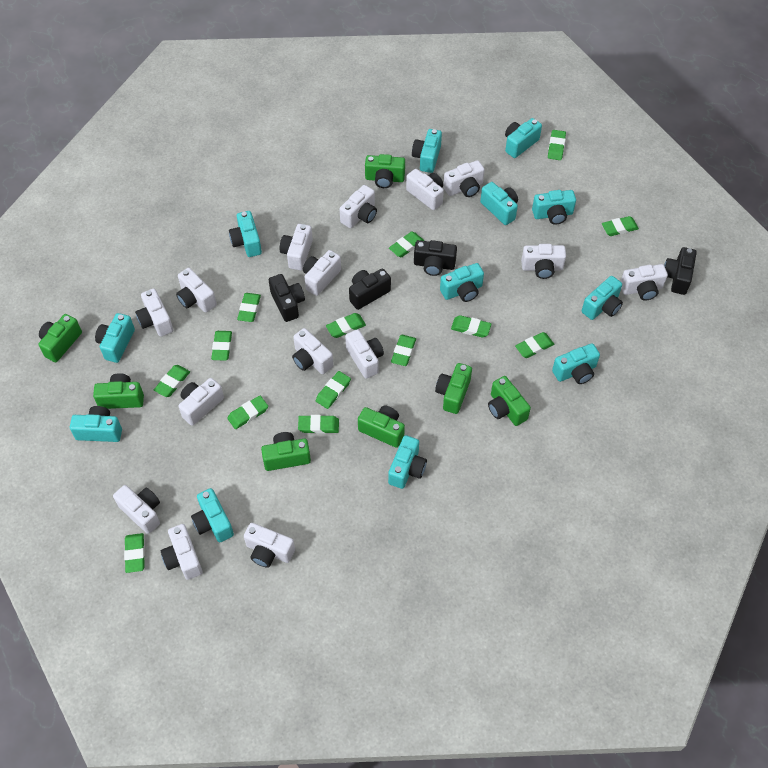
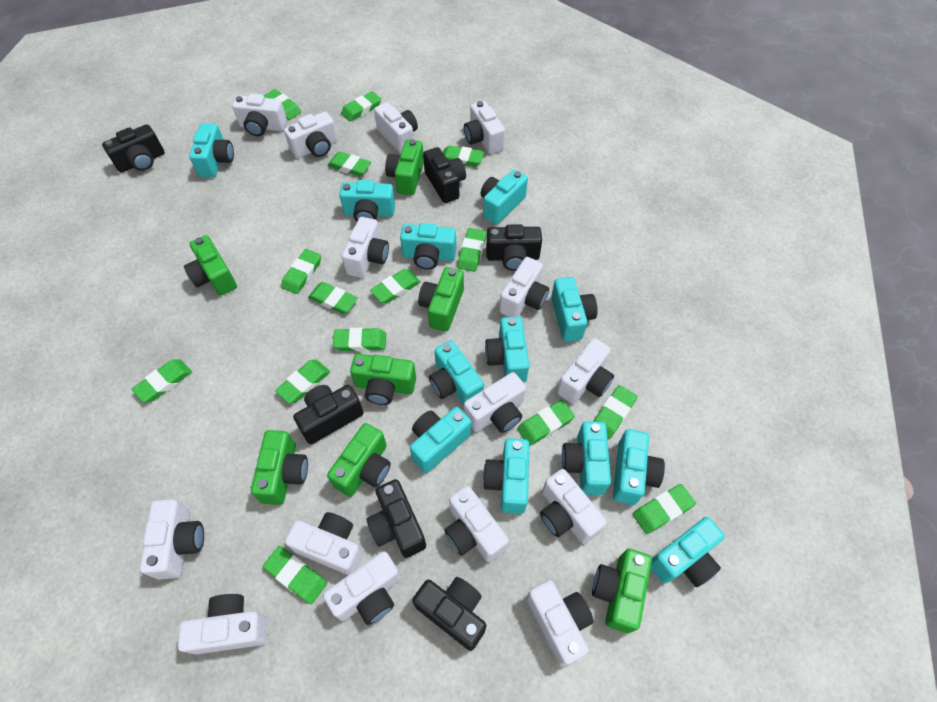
black camera: [269,274,305,322] [349,268,391,310] [414,240,457,276] [664,247,697,295] = 4 -> [102,124,165,173] [293,385,363,444] [366,479,426,558] [412,577,486,651] [423,147,466,203] [486,224,542,271] = 6
green eraser: [124,533,145,573] [154,365,190,397] [211,331,232,361] [227,396,268,429] [237,293,261,322] [298,415,339,434] [316,371,351,409] [326,313,366,338] [389,231,424,257] [391,335,416,366] [451,315,491,337] [515,332,554,358] [548,130,566,160] [602,216,639,236] = 14 -> [132,359,192,402] [263,546,327,604] [264,89,301,120] [275,360,330,404] [281,249,321,294] [308,282,358,314] [327,152,371,177] [333,328,386,352] [341,91,381,122] [370,269,421,304] [443,145,484,167] [457,228,486,272] [517,400,575,446] [593,385,637,440] [633,484,696,534] = 15

